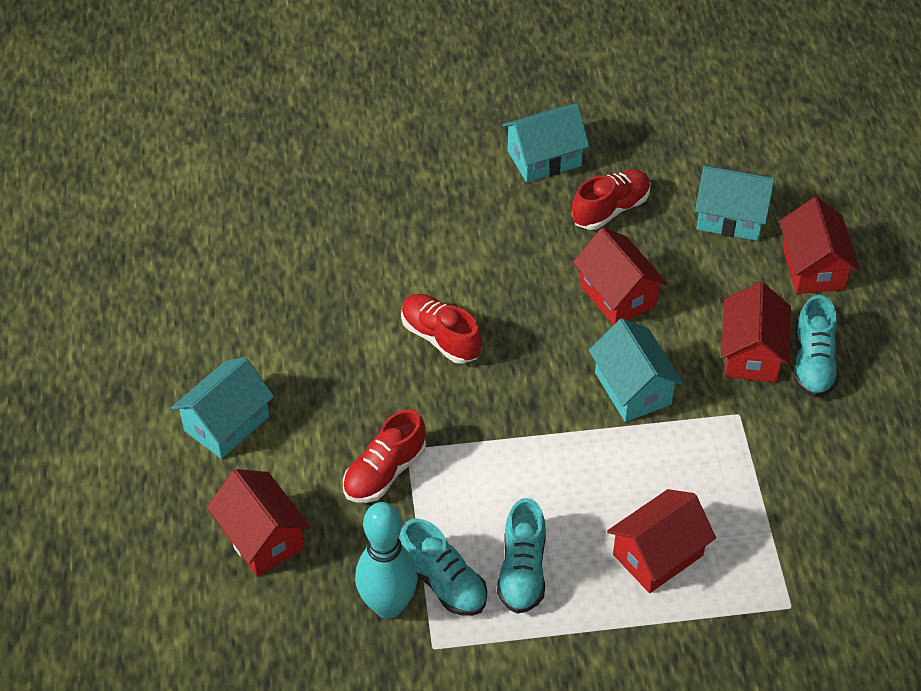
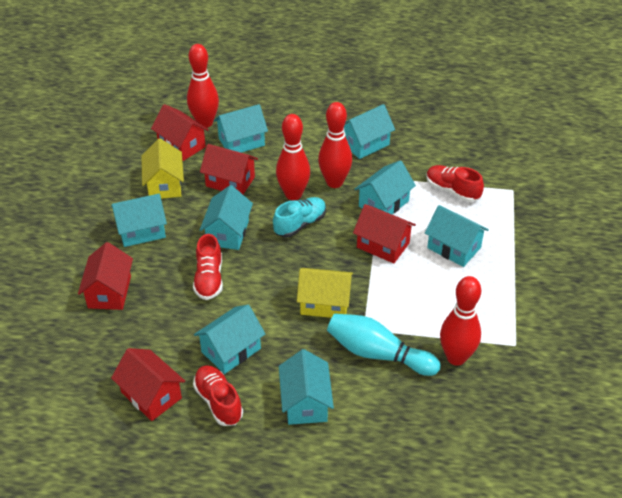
red bowling pin: none = 0 -> [187,44,219,128] [276,114,310,200] [318,102,352,188] [440,276,481,366] = 4
turquoise house: [171,357,274,459] [502,103,589,183] [589,318,684,422] [695,166,775,241] = 4 -> [111,194,167,247] [194,305,265,374] [200,185,253,250] [214,104,268,153] [279,349,334,425] [344,104,395,159] [355,160,416,214] [425,205,489,267] = 8
turquoise shoe: [399,518,487,616] [497,498,546,614] [794,295,839,398] = 3 -> [273,197,326,238] = 1
yellow house: none = 0 -> [141,138,184,199] [297,268,353,318] = 2

